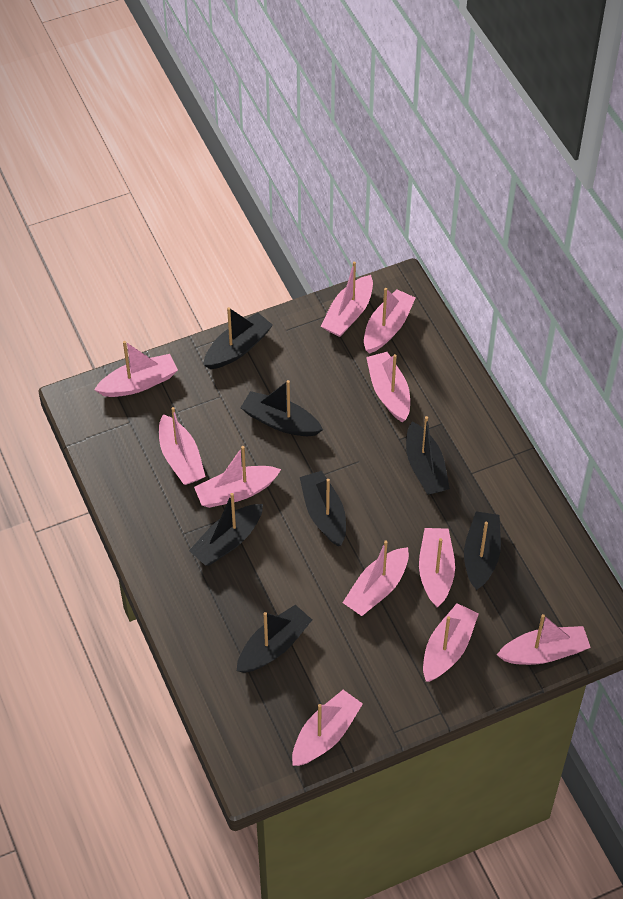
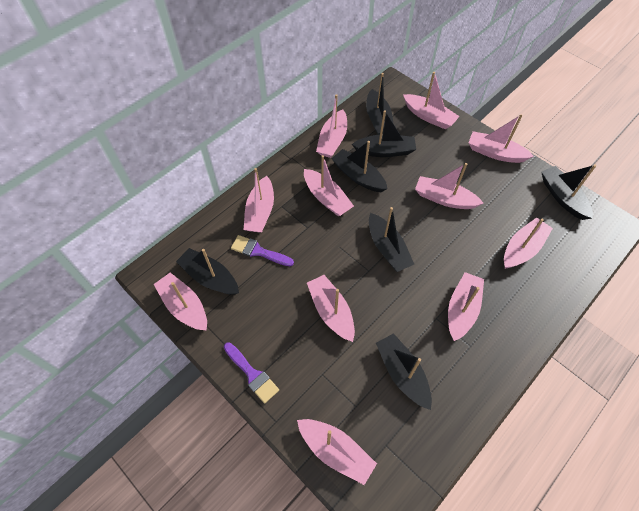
purple brush: none = 0 -> [224,342,279,403] [231,235,294,266] = 2

